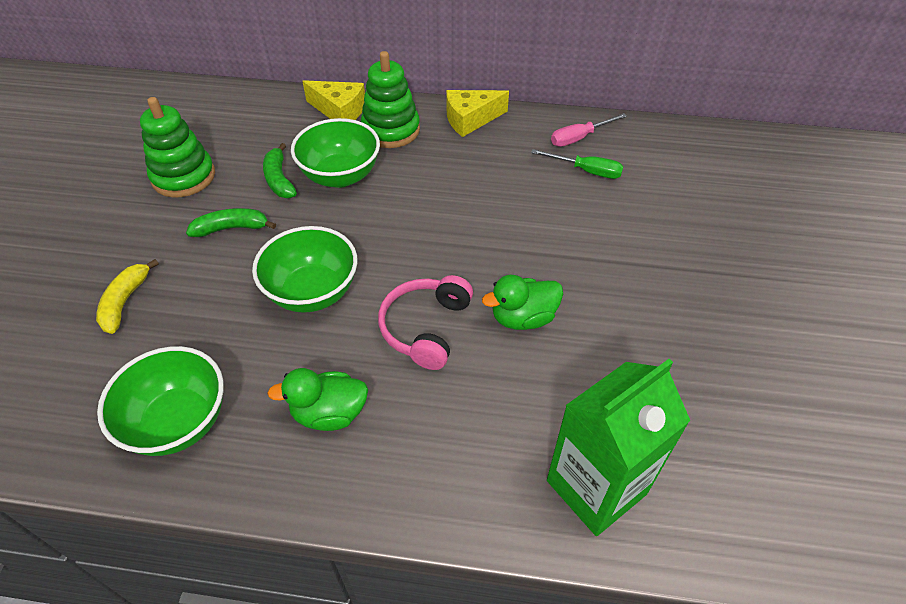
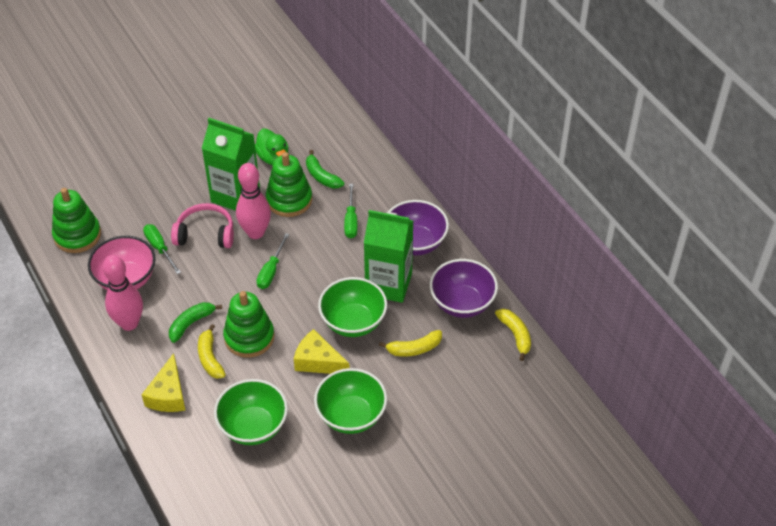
green carton: [547,359,690,536] = 1 -> [202,118,260,211] [364,210,413,303] = 2
green duck: [267,368,368,431] [482,275,563,330] = 2 -> [255,129,289,165] = 1
green screwdriver: [531,149,624,179] = 1 -> [143,224,181,274] [256,233,289,289] [344,184,358,238] = 3
green stacking toy: [140,97,215,197] [361,51,420,148] = 2 -> [52,188,101,253] [223,291,274,358] [266,152,312,217] = 3
pink bowl: none = 0 -> [88,236,156,290] = 1
pink bowling pin: none = 0 -> [103,255,143,331] [236,163,271,239] = 2
pink screwdriver: [551,113,627,147] = 1 -> none = 0
purple bowl: none = 0 -> [388,200,449,256] [430,259,498,318] = 2
yellow banana: [96,259,159,334] = 1 -> [198,324,226,379] [379,330,442,356] [495,309,531,361] = 3

